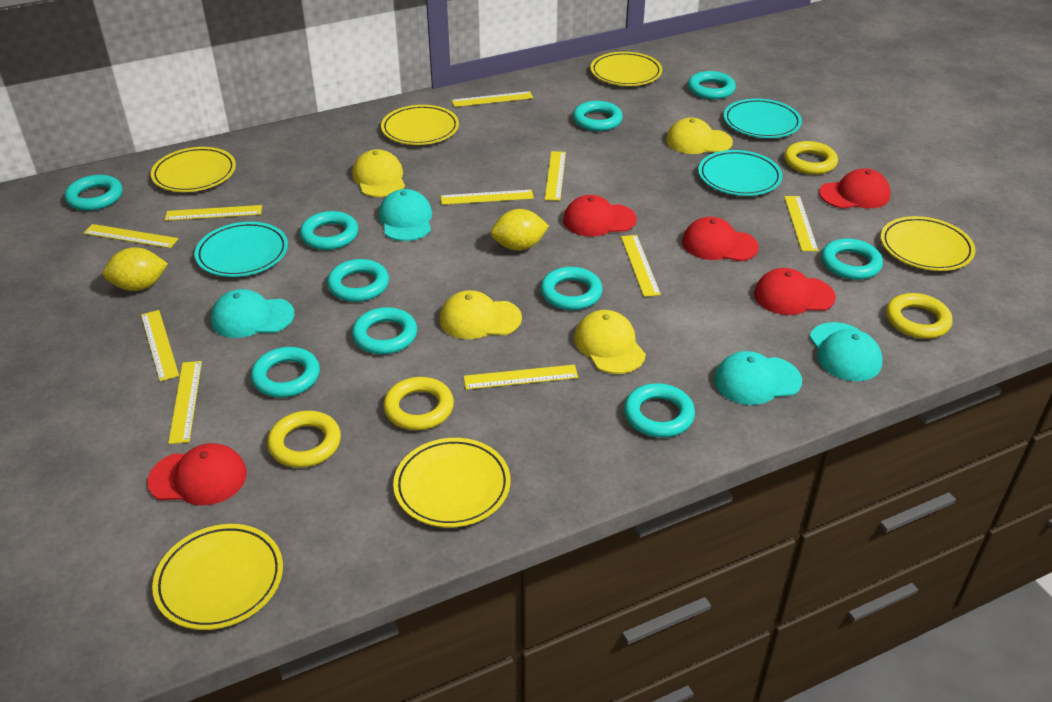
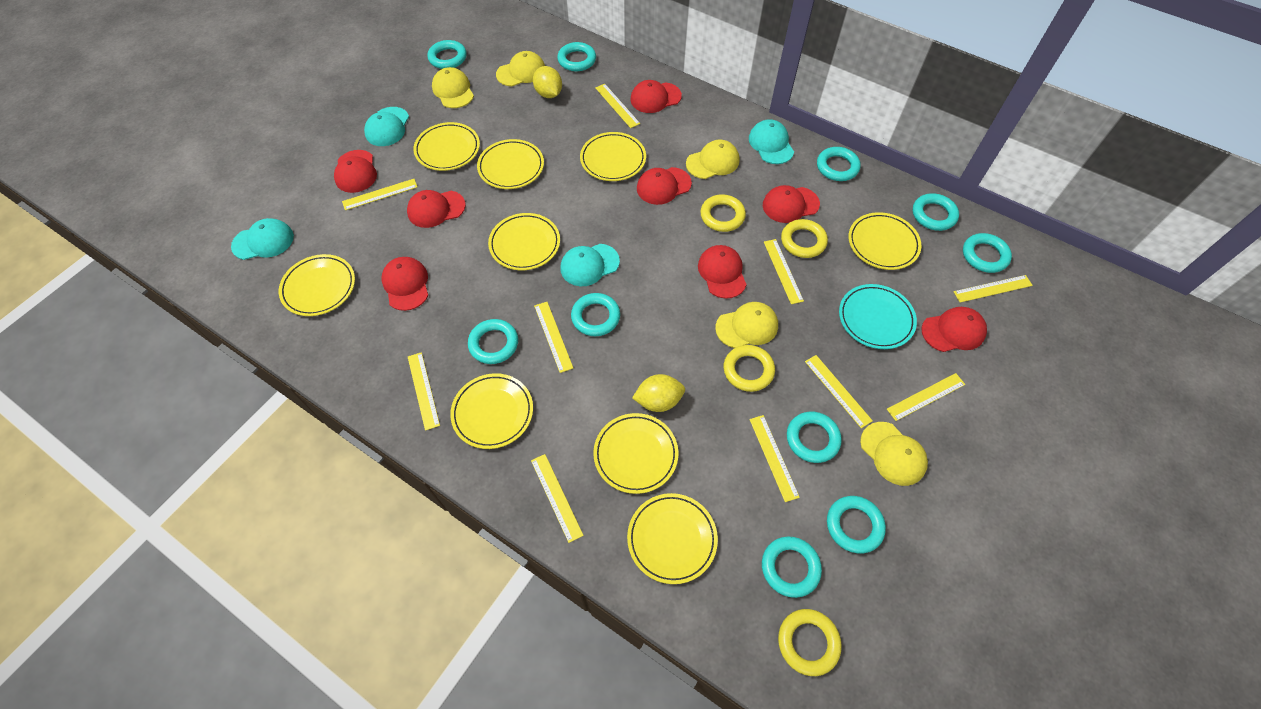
red cap: [147,443,247,506] [563,195,637,237] [682,217,759,261] [754,268,836,315] [819,168,891,209] = 5 -> [334,150,377,193] [382,257,428,311] [407,190,466,228] [630,80,682,113] [637,167,692,205] [698,245,747,299] [763,185,820,223] [922,307,987,352] = 8
turquoise plate: [195,222,288,277] [698,150,782,196] [724,99,802,138] = 3 -> [839,284,917,349] = 1
yellow cap: [352,149,405,197] [439,290,522,339] [574,310,646,374] [666,117,733,154] = 4 -> [432,67,474,108] [496,51,545,86] [686,140,740,179] [715,302,778,348] [860,422,928,486] = 5
yellow plate: [151,147,236,192] [152,524,283,630] [381,105,459,145] [393,438,510,528] [591,52,662,86] [881,216,975,271] = 6 -> [279,254,355,316] [414,122,480,171] [450,373,533,449] [477,139,544,189] [488,213,560,270] [580,132,646,181] [593,413,678,494] [627,493,718,584] [848,212,922,270] = 9

